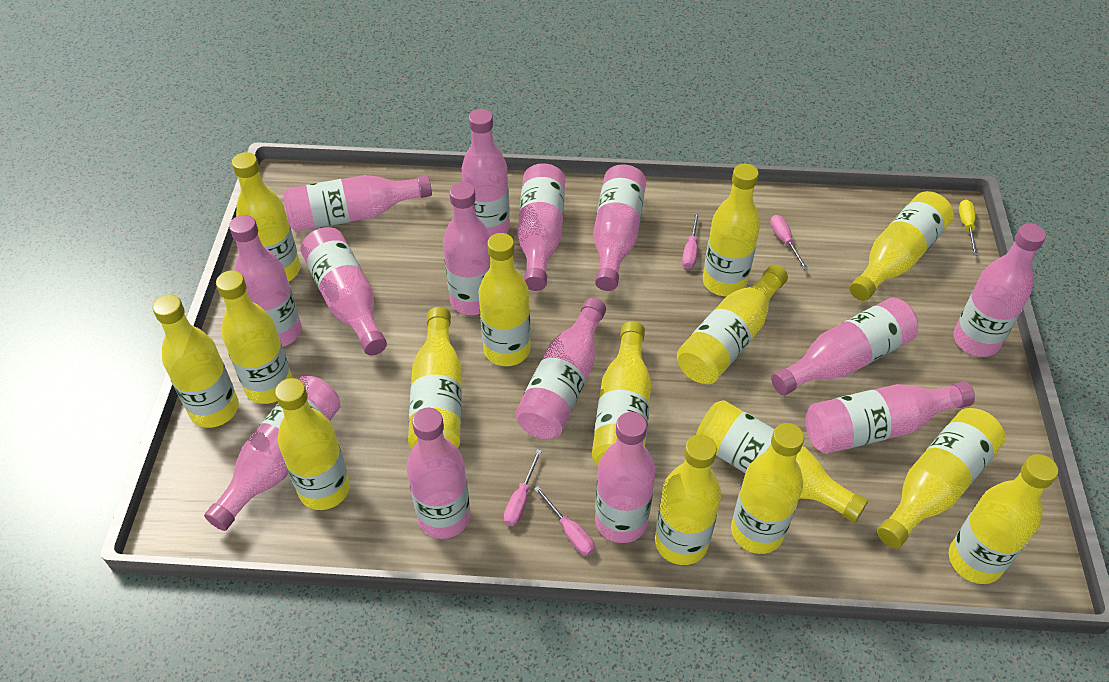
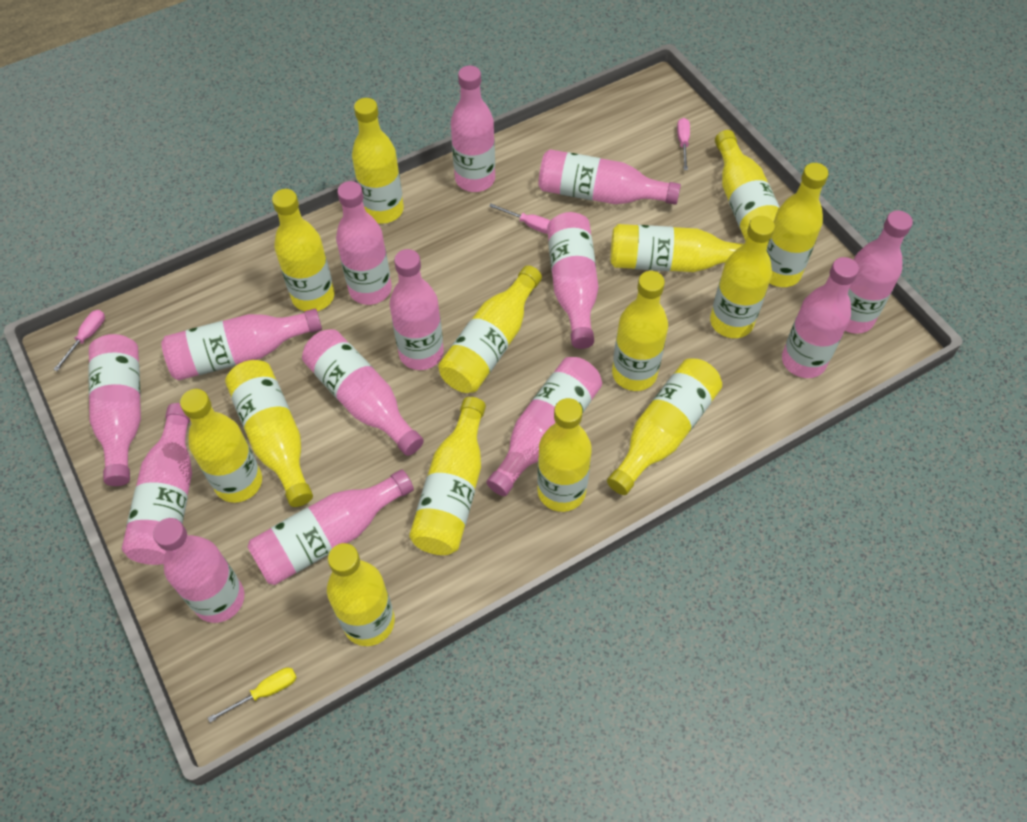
pink screwdriver: [504,449,542,526] [534,486,595,556] [682,213,699,269] [770,215,808,270] = 4 -> [53,310,105,371] [489,203,551,234] [677,118,690,170] = 3
yellow bottle: [152,294,239,428] [216,270,292,404] [232,152,301,282] [275,378,350,510] [408,307,462,449] [478,233,531,366] [592,321,651,466] [655,435,721,565] [677,265,788,384] [696,400,868,523] [703,163,760,297] [731,423,804,554] [850,191,954,301] [877,408,1006,548] [949,454,1058,584] = 15 -> [180,389,262,503] [225,360,313,507] [272,189,335,311] [327,543,395,646] [352,98,404,224] [409,397,486,555] [438,265,542,393] [537,398,592,512] [607,358,722,495] [611,224,744,272] [612,271,668,391] [710,216,775,338] [715,130,780,241] [767,163,829,287] = 14

